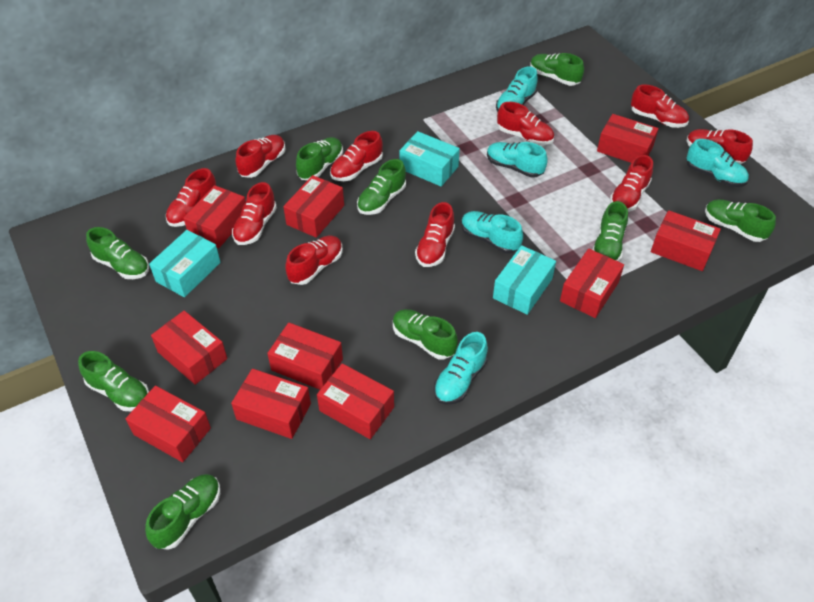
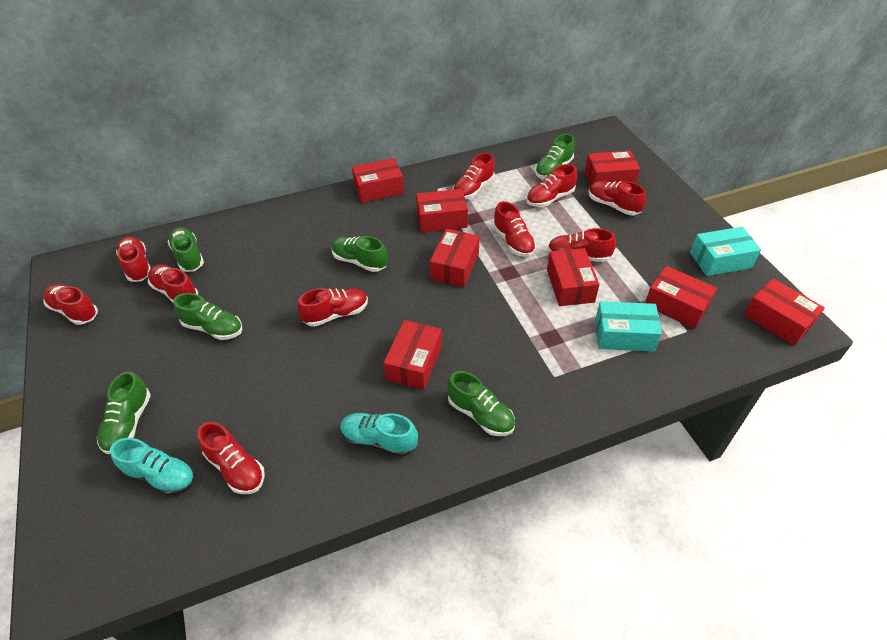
green shoe: [78,351,149,411] [86,227,149,279] [145,474,220,550] [296,137,343,180] [357,159,406,215] [393,309,458,359] [530,53,584,86] [593,201,628,262] [705,199,776,242] = 9 -> [97,371,151,454] [168,227,204,272] [173,293,242,340] [332,236,388,272] [447,371,515,436] [535,134,575,179] = 6
red box: [126,386,211,462] [151,311,227,385] [183,185,246,248] [231,369,311,439] [267,322,343,390] [283,175,344,238] [317,363,394,439] [560,249,624,318] [597,114,659,163] [651,210,721,271] = 10 -> [352,158,404,203] [384,320,442,390] [416,189,468,233] [430,229,480,287] [547,248,600,306] [585,150,640,186] [645,266,717,329] [744,279,825,346] = 8
turquoise box: [149,230,221,297] [399,131,460,186] [493,245,556,315] = 3 -> [595,301,662,352] [690,227,761,276] = 2
turquoise shoe: [434,332,488,405] [461,211,523,253] [487,142,548,178] [496,66,538,112] [687,139,749,187] = 5 -> [110,438,195,496] [340,413,418,457] = 2

